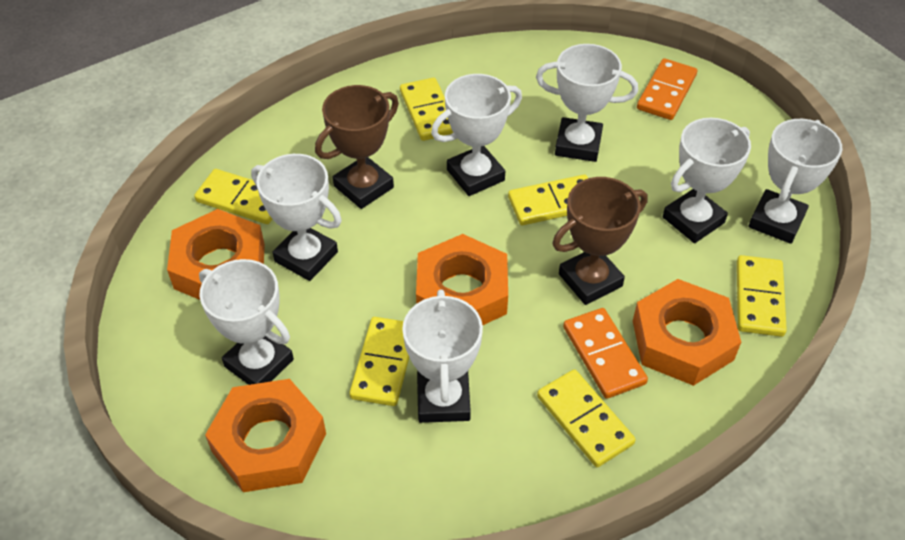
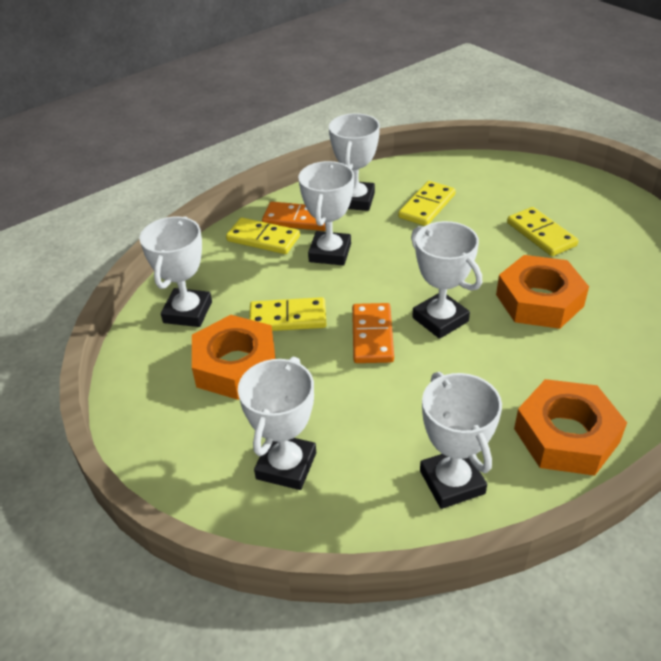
brown trophy: [315,85,399,209] [552,177,648,305] = 2 -> none = 0
orange nut: [167,209,265,300] [205,379,326,492] [416,234,508,325] [633,279,741,386] = 4 -> [192,315,275,400] [496,255,589,329] [514,379,627,476] = 3
white trophy: [199,259,294,385] [251,154,342,281] [402,289,483,423] [431,74,522,196] [536,44,638,162] [663,118,751,243] [749,119,843,244] = 7 -> [139,216,212,327] [238,357,316,490] [298,161,354,266] [329,113,380,211] [411,221,482,339] [420,372,502,509] = 6
yellow domino: [194,169,272,224] [350,317,409,406] [400,78,453,141] [508,175,588,225] [537,369,636,467] [737,255,787,337] = 6 -> [226,217,300,254] [249,297,326,331] [398,181,456,226] [507,207,579,256] = 4

